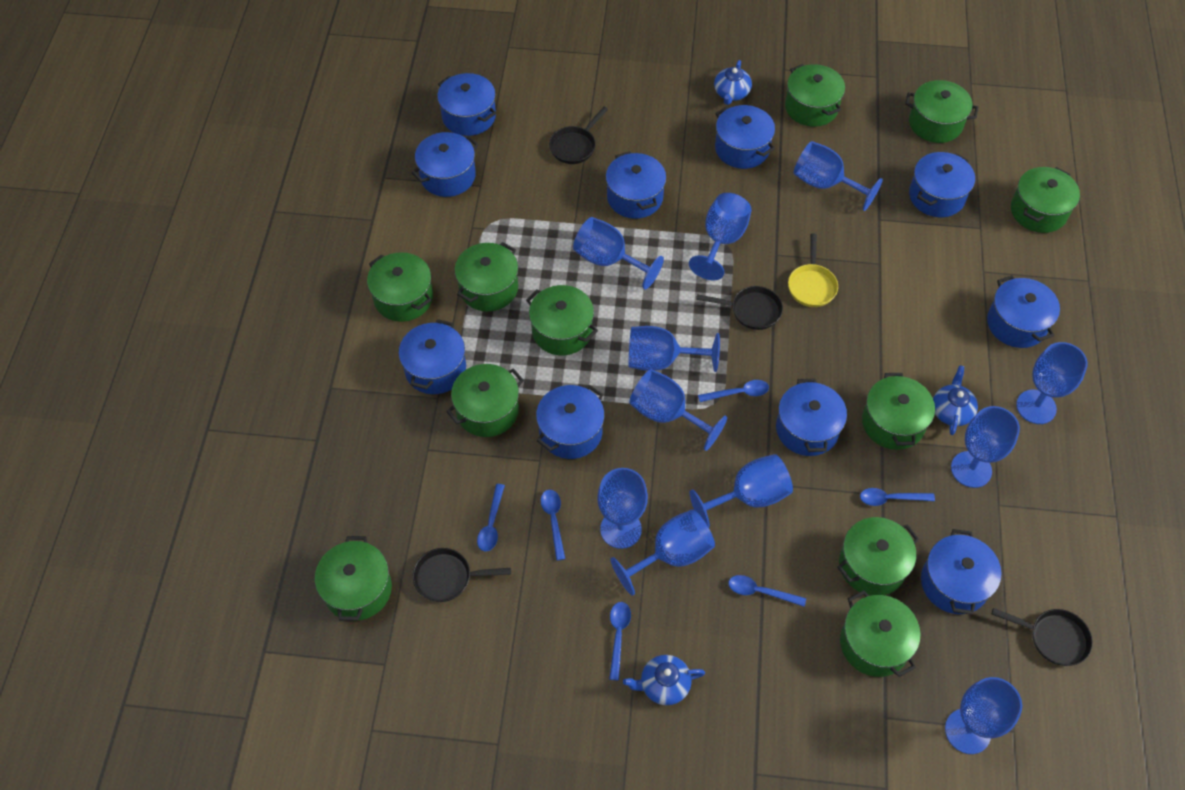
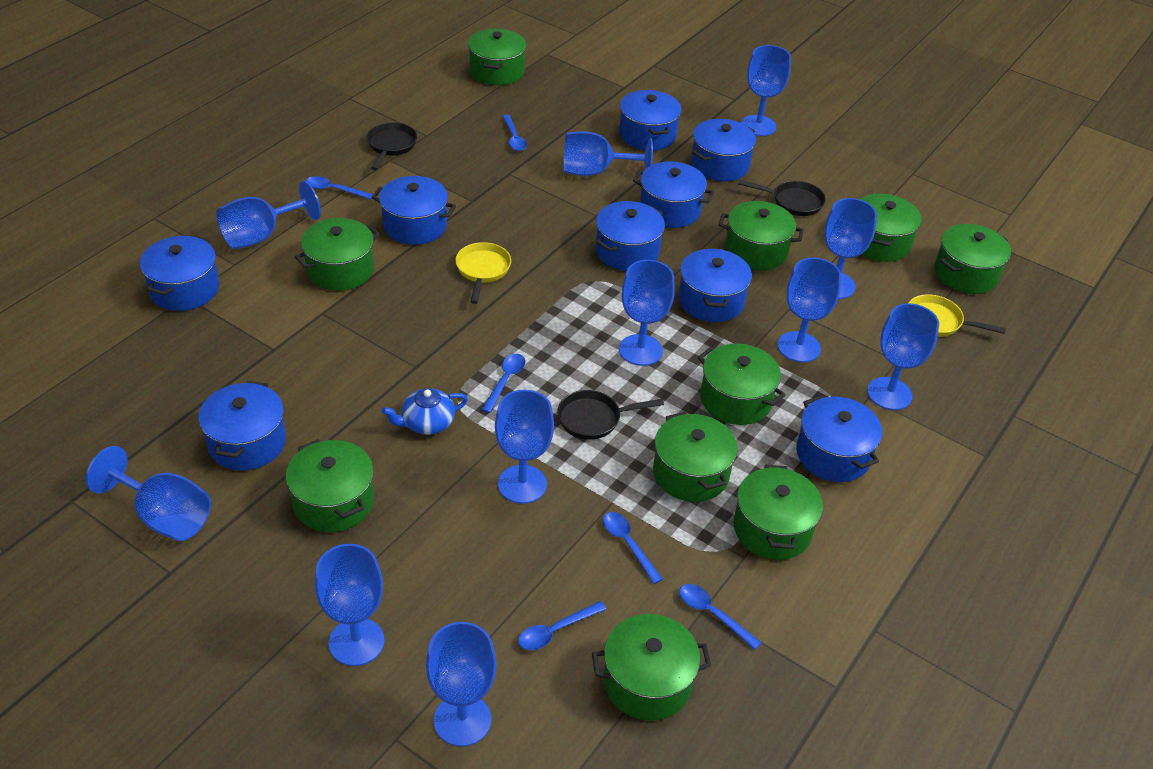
black pan: [413,548,511,602] [549,107,608,164] [696,286,783,330] [992,608,1093,666] = 4 -> [367,122,417,171] [557,390,664,440] [738,180,826,216] = 3
blue pot: [399,319,466,394] [411,132,479,197] [437,73,496,136] [536,385,605,459] [606,151,666,219] [715,105,775,169] [776,379,847,456] [909,152,975,217] [921,529,1001,615] [987,275,1060,348] = 10 -> [140,235,219,311] [198,381,286,471] [372,176,456,245] [596,201,665,271] [619,90,681,151] [633,161,714,228] [678,248,752,322] [691,119,756,181] [796,395,882,482] = 9
blue teapot: [623,655,705,705] [714,60,752,105] [933,365,978,435] = 3 -> [382,388,468,435] = 1
green pot: [315,536,392,621] [367,252,433,322] [446,364,524,437] [455,242,518,312] [526,285,598,355] [785,64,845,127] [837,517,919,596] [840,590,921,677] [862,373,935,450] [905,80,978,143] [1011,167,1080,233] = 11 -> [286,439,374,532] [295,218,380,291] [468,28,526,85] [592,614,711,720] [653,412,738,502] [698,343,786,425] [719,201,804,270] [733,465,823,560] [860,194,921,262] [934,224,1011,294] = 10
yellow pan: [788,234,838,307] = 1 -> [455,242,511,304] [909,294,1006,337] = 2

